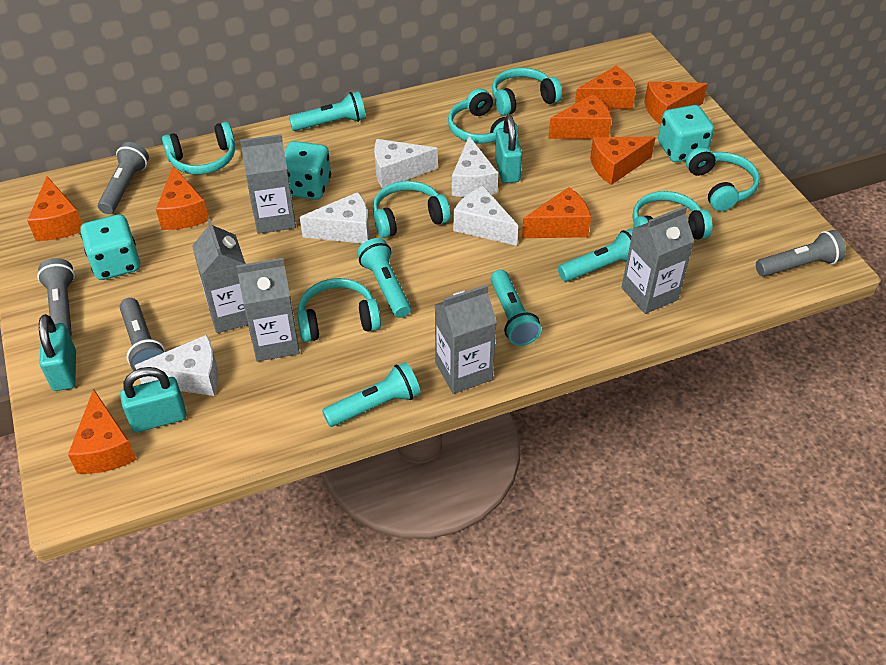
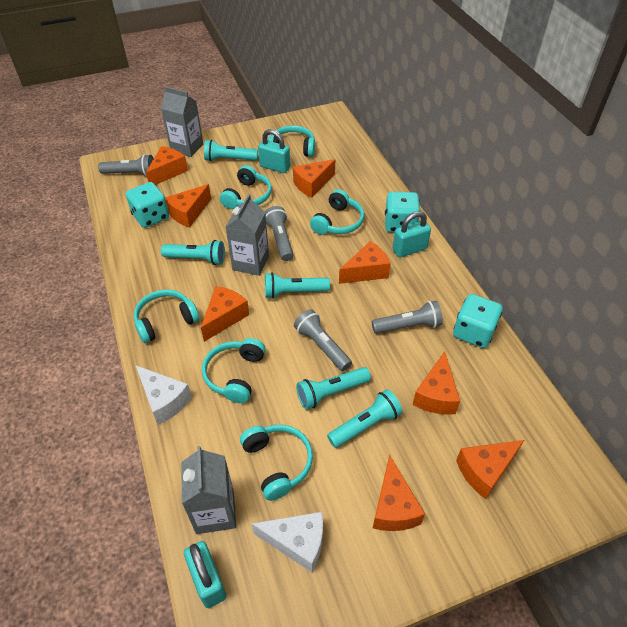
grey carton: [192,219,248,333] [236,258,300,362] [240,134,296,234] [435,285,497,394] [622,206,694,314] = 5 -> [161,86,203,157] [181,446,236,534] [226,194,269,276] = 3
turquoise headphones: [162,122,235,175] [297,278,381,342] [373,181,451,238] [448,88,518,143] [492,68,562,116] [632,191,713,240] [686,147,760,211] = 7 -> [134,289,199,343] [202,338,266,403] [220,165,272,209] [240,425,313,501] [268,125,315,157] [310,189,364,235] = 6
white cheese: [135,335,218,396] [300,192,369,244] [374,139,438,188] [452,136,498,197] [453,186,518,246] = 5 -> [135,365,192,425] [251,512,323,572] = 2

